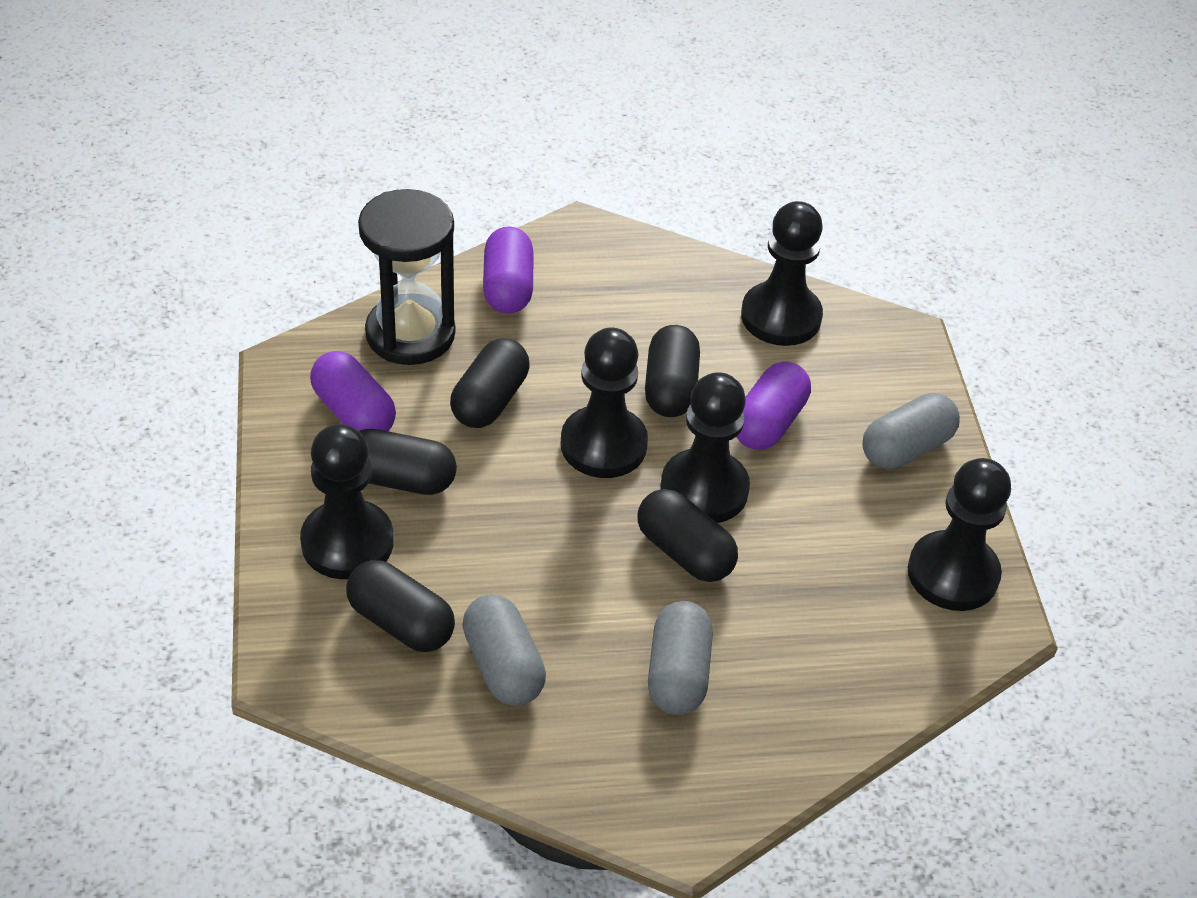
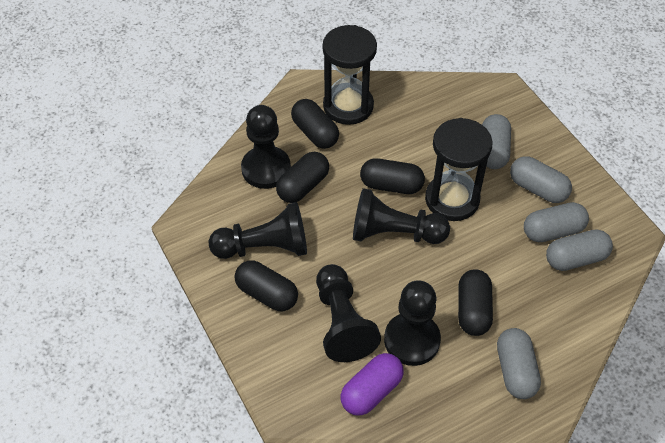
black hourglass: [358,189,455,365] = 1 -> [322,25,377,125] [425,118,493,221] = 2
grey capsule: [462,595,546,706] [648,601,713,715] [863,393,960,469] = 3 -> [482,114,511,169] [497,328,541,399] [510,156,572,203] [524,202,589,242] [546,229,613,271] = 5
purple capsule: [310,351,396,431] [483,226,533,313] [737,361,811,450] = 3 -> [341,353,404,416] = 1

